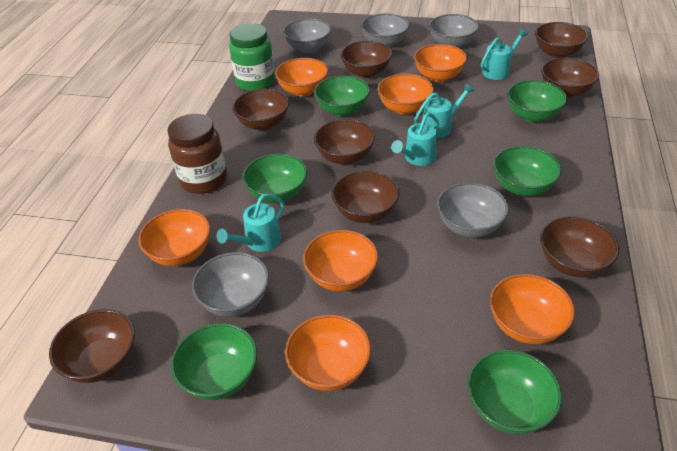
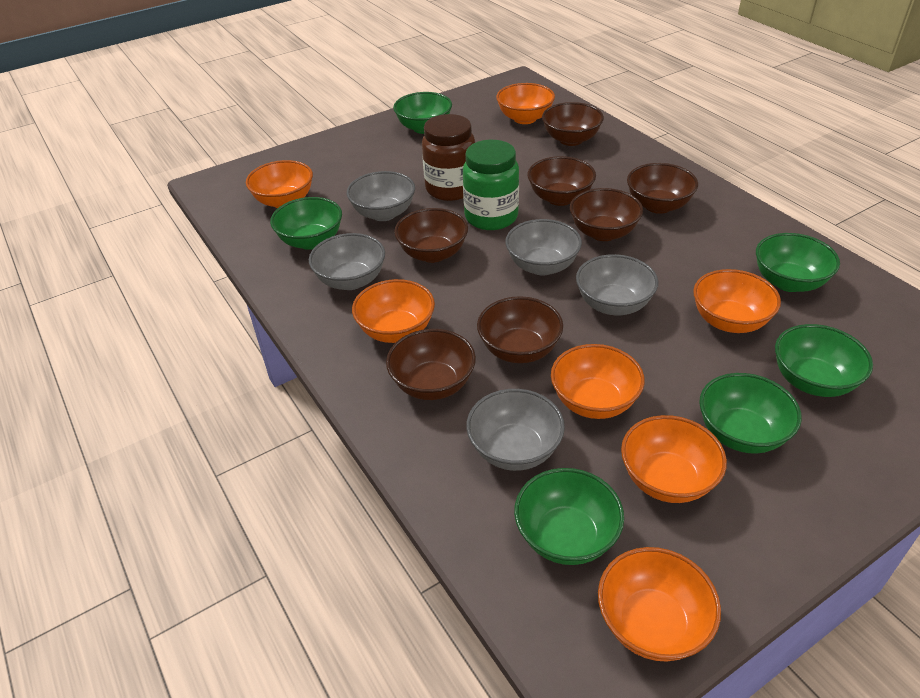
brown bowl: [49,309,135,383] [232,89,289,131] [314,119,375,165] [331,170,399,223] [340,41,392,78] [535,22,588,58] [540,216,619,277] [541,57,599,98] = 8 -> [386,329,476,400] [394,208,468,263] [477,296,563,363] [528,156,596,206] [542,102,604,146] [570,188,643,241] [627,163,698,214] = 7
turquoise watering can: [216,194,284,252] [391,113,439,166] [414,84,475,138] [481,29,528,80] = 4 -> none = 0

